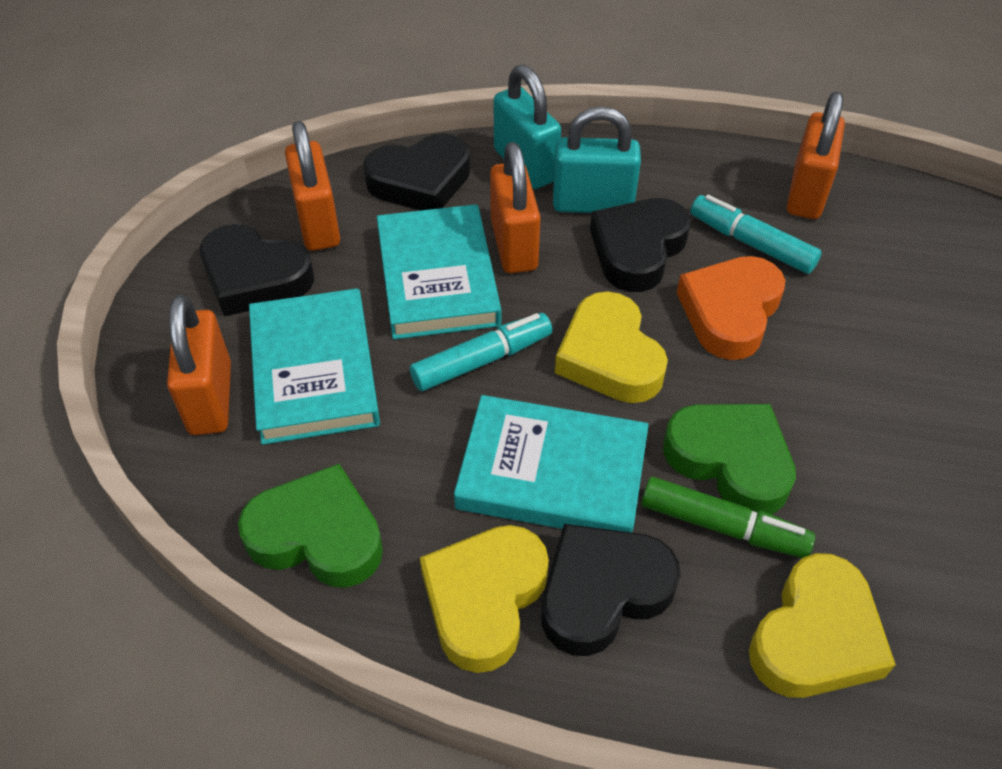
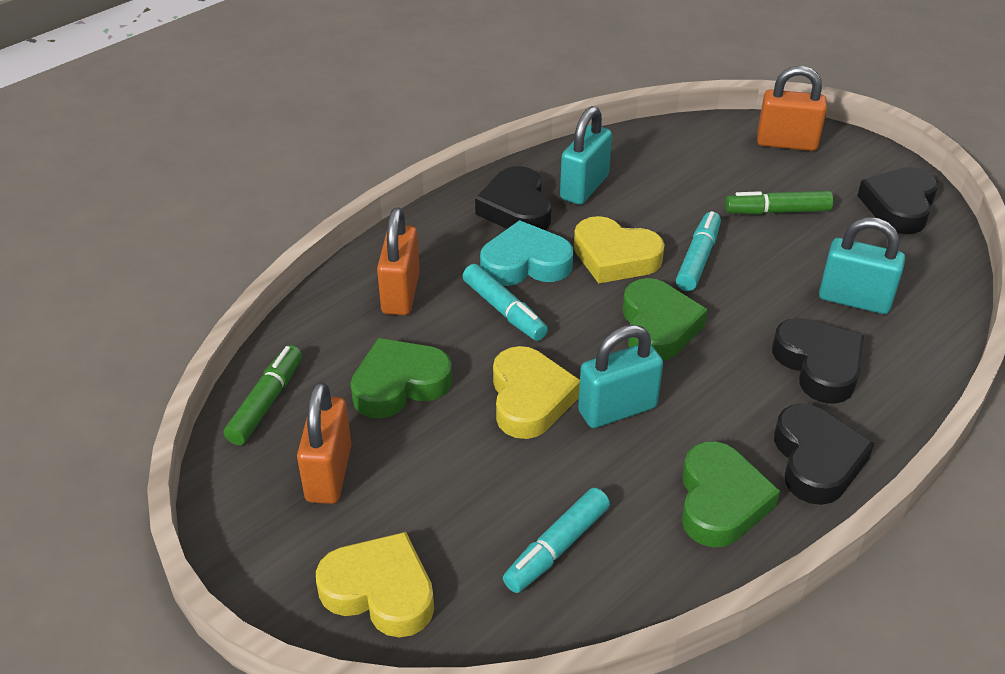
green heart: [238,464,383,588] [663,404,796,514] = 2 -> [350,338,452,419] [623,278,708,361] [682,441,780,547] = 3
green marker: [641,477,815,558] = 1 -> [223,345,302,445] [725,191,833,215] = 2
orange heart: [677,256,785,360] = 1 -> none = 0
orange padlock: [167,295,231,435] [285,121,340,251] [490,142,541,273] [787,92,845,219] = 4 -> [297,382,352,504] [377,207,420,315] [757,66,827,151] = 3
turquoise book: [249,288,380,445] [377,204,501,340] [454,395,649,533] = 3 -> none = 0
turquoise heart: none = 0 -> [480,220,573,286] = 1
turquoise marker: [410,313,552,391] [691,195,822,274] = 2 -> [462,264,548,341] [503,488,610,593] [676,211,721,291] = 3
turquoise padlock: [494,64,561,189] [553,107,641,213] = 2 -> [560,106,612,205] [578,325,663,428] [819,217,905,314] = 3

